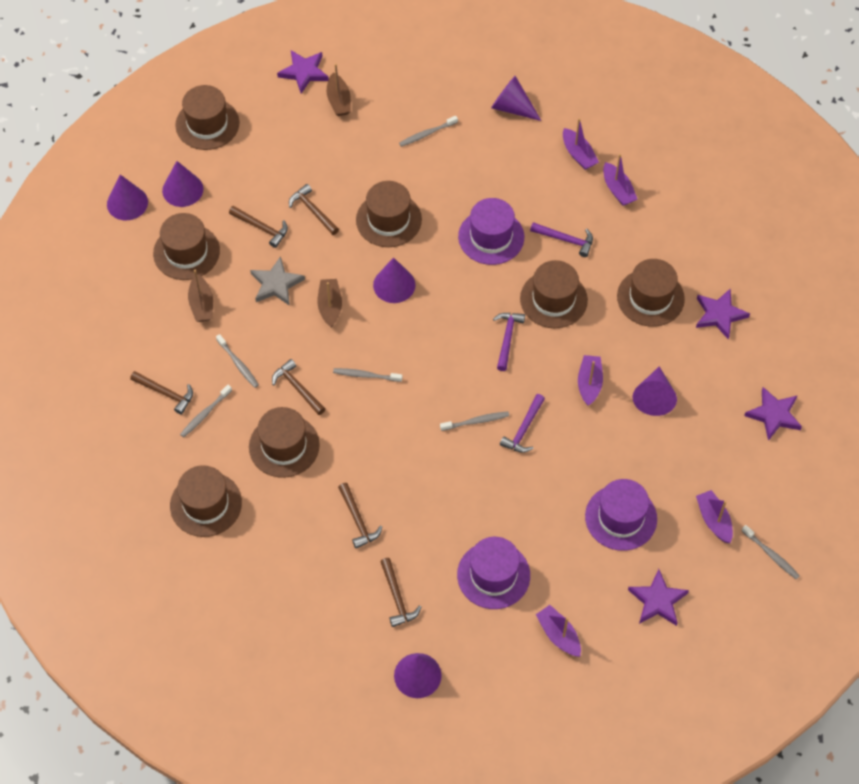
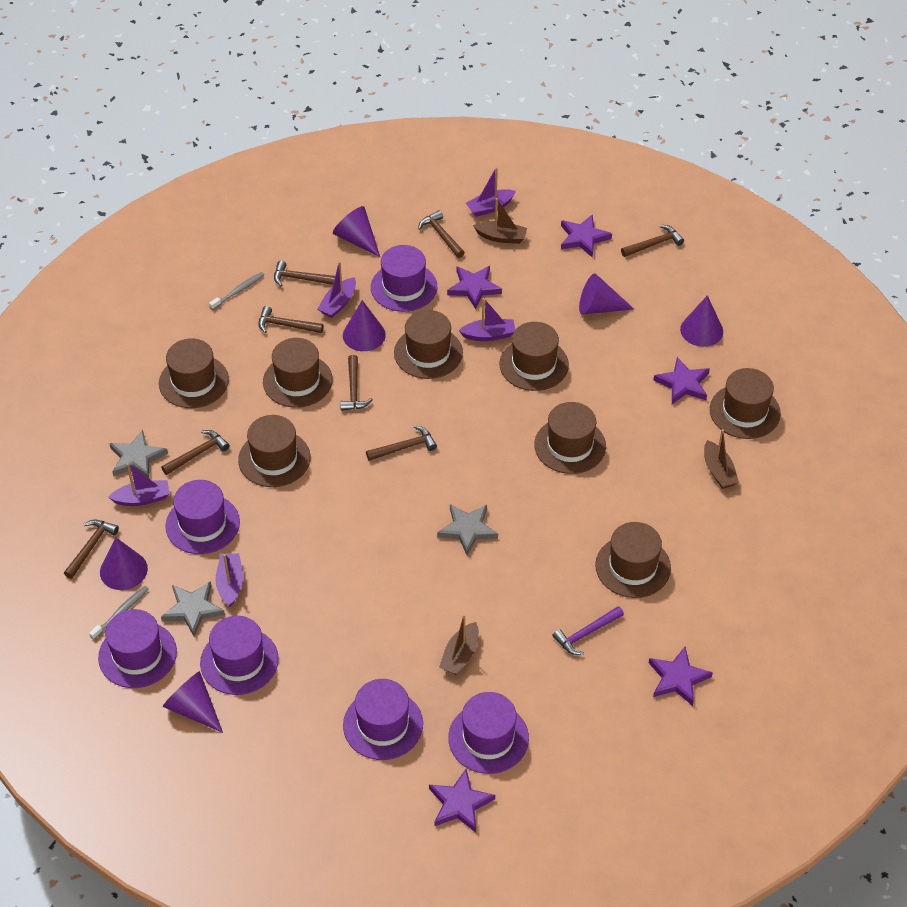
brown hammer: [130,371,193,415] [229,206,288,248] [272,359,325,415] [289,184,339,235] [338,483,382,549] [380,558,421,627] = 6 -> [64,520,119,579] [161,430,229,475] [258,306,324,333] [274,260,335,286] [340,355,373,411] [366,426,437,461] [418,210,465,258] [621,225,684,257] = 8
brown hat: [153,213,220,280] [170,465,242,537] [175,85,239,150] [249,407,320,478] [356,181,422,247] [520,260,588,328] [617,259,685,327] = 7 -> [159,338,229,408] [238,415,310,487] [263,338,333,408] [394,310,463,379] [500,322,569,391] [534,402,606,474] [595,522,671,598] [710,368,781,439] = 8
grey star: [250,256,305,306] = 1 -> [109,430,168,478] [161,581,225,637] [437,504,498,555] = 3
grey toothbrush: [180,385,232,437] [216,334,259,388] [333,368,402,382] [399,116,458,147] [440,411,509,431] [742,525,800,579] = 6 -> [89,586,149,640] [209,272,264,310] = 2
purple hammer: [493,313,525,371] [500,394,545,453] [530,222,593,257] = 3 -> [552,606,624,655] = 1
purple hat: [457,537,530,609] [458,198,524,265] [585,479,657,551] = 3 -> [98,609,177,688] [165,480,240,554] [200,616,279,695] [343,679,423,760] [371,245,437,312] [448,692,529,774] = 6
purple star: [277,50,329,93] [628,569,689,626] [696,289,750,339] [744,387,802,441] = 4 -> [429,769,495,833] [447,266,502,309] [561,214,612,258] [649,647,713,706] [653,357,710,404] = 5

